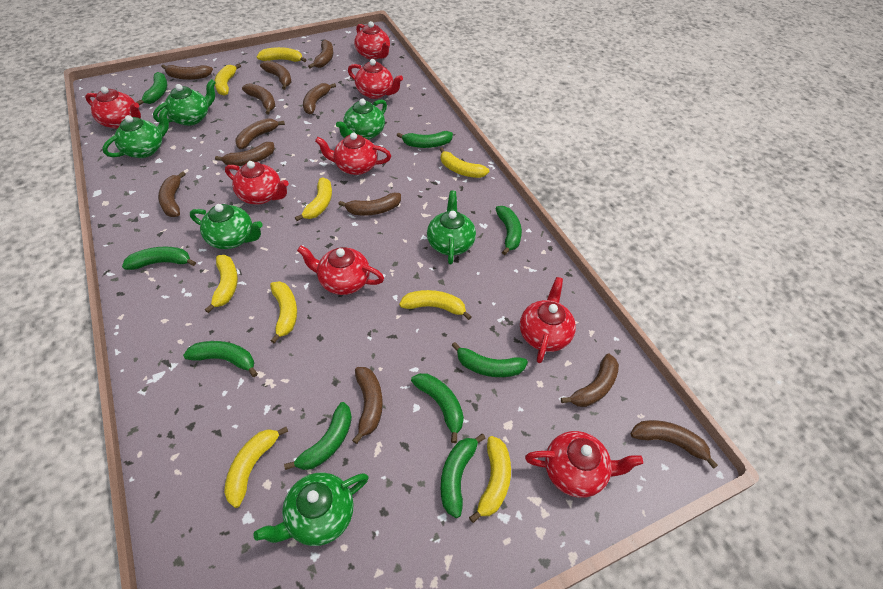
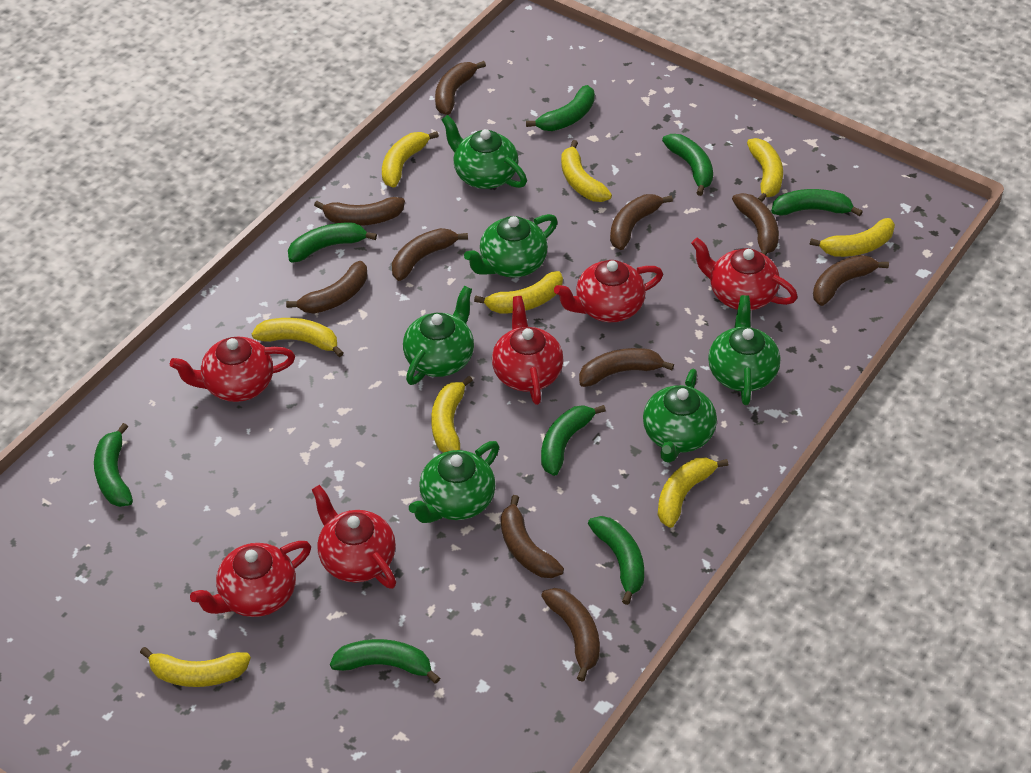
brown banana: [158,171,186,217] [161,64,213,80] [215,142,275,166] [235,118,285,149] [242,83,275,114] [260,60,291,90] [303,83,336,114] [308,40,333,68] [338,193,401,216] [352,367,383,444] [561,354,619,407] [631,420,718,469] = 12 -> [286,261,367,313] [314,197,405,226] [392,228,468,281] [435,61,486,115] [501,495,564,578] [541,588,600,682] [579,348,674,387] [610,194,673,250] [732,193,779,255] [813,255,889,306] = 10
green banana: [122,247,196,270] [136,72,168,105] [183,341,258,377] [284,402,352,470] [397,131,453,148] [411,373,464,443] [441,434,486,518] [452,342,528,377] [495,206,522,255] = 9 -> [94,423,133,507] [288,223,377,262] [330,639,440,684] [526,85,595,131] [541,405,606,476] [588,516,644,605] [662,134,713,196] [771,189,863,216] = 8
red teapot: [85,87,141,129] [225,161,289,205] [297,246,384,295] [315,132,391,175] [348,59,403,99] [354,21,390,60] [520,277,576,363] [525,431,643,498] = 8 -> [170,337,295,402] [190,541,311,617] [312,485,396,589] [492,296,564,405] [554,260,663,322] [691,237,798,310] = 6

